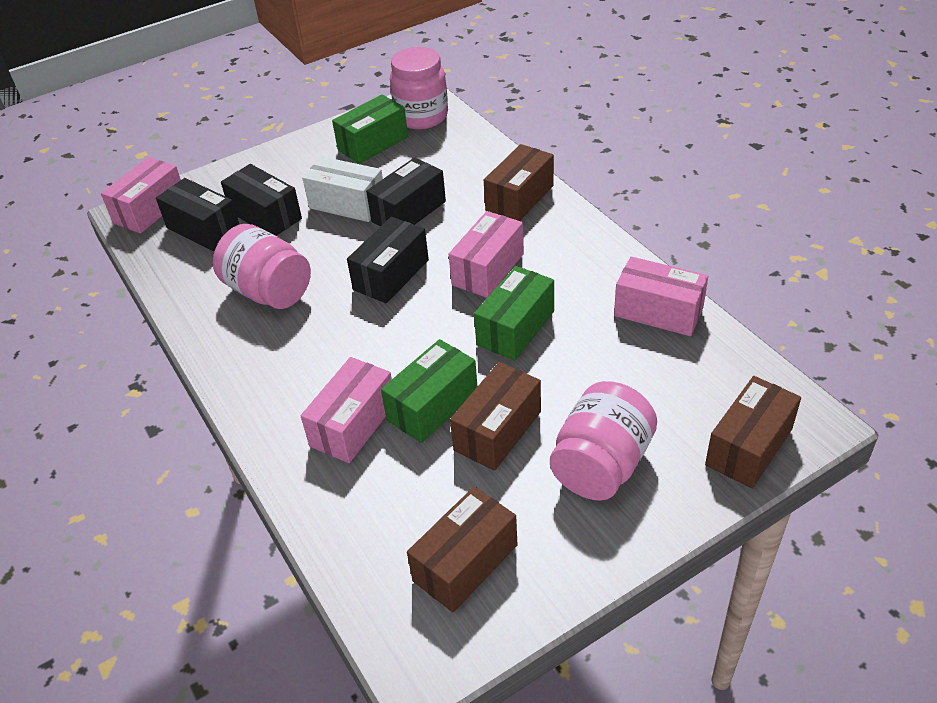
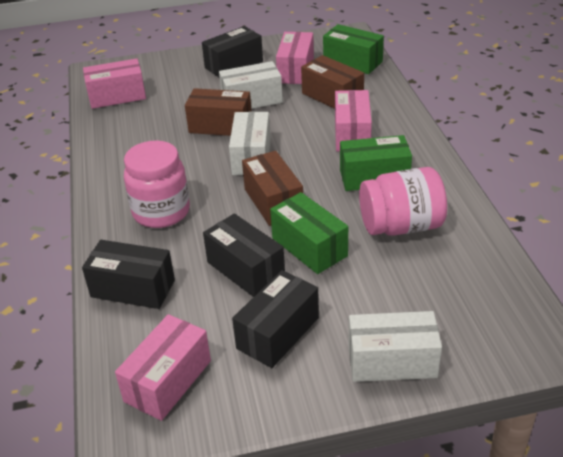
brown box: [407,487,517,613] [450,362,541,471] [484,144,554,221] [705,376,801,489] = 4 -> [185,88,252,136] [242,151,303,226] [301,55,364,109] = 3
pink jar: [213,224,311,309] [390,47,448,129] [550,381,657,501] = 3 -> [124,141,190,228] [359,167,447,236] = 2
white box: [302,156,383,222] = 1 -> [219,61,283,109] [229,112,271,175] [348,311,442,382] = 3

